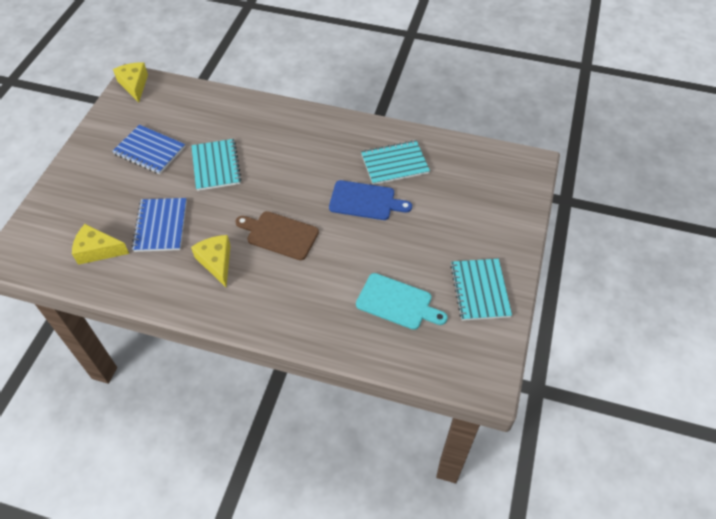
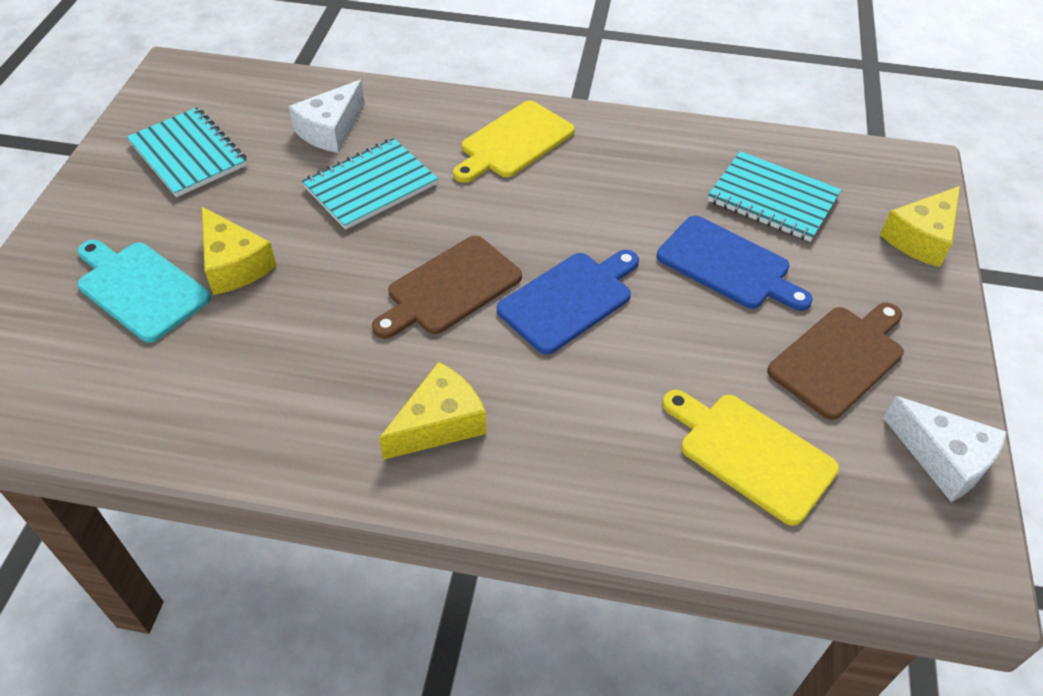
blue cutting board: [329,180,412,220] = 1 -> [497,250,639,354] [657,216,813,311] = 2
blue notebook: [112,125,185,174] [132,198,187,252] = 2 -> none = 0
brown cutting board: [235,211,319,260] = 1 -> [372,236,522,339] [767,302,904,420] = 2
white cheese: none = 0 -> [288,80,365,153] [883,396,1007,502] = 2
yellow cutting board: none = 0 -> [453,101,575,183] [662,390,839,526] = 2

